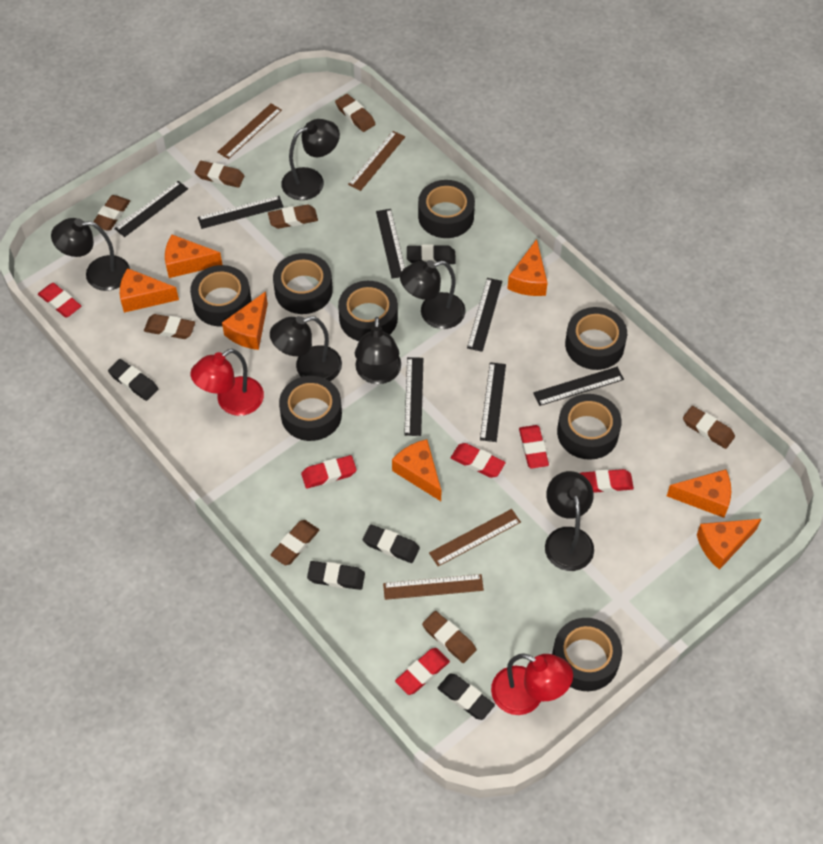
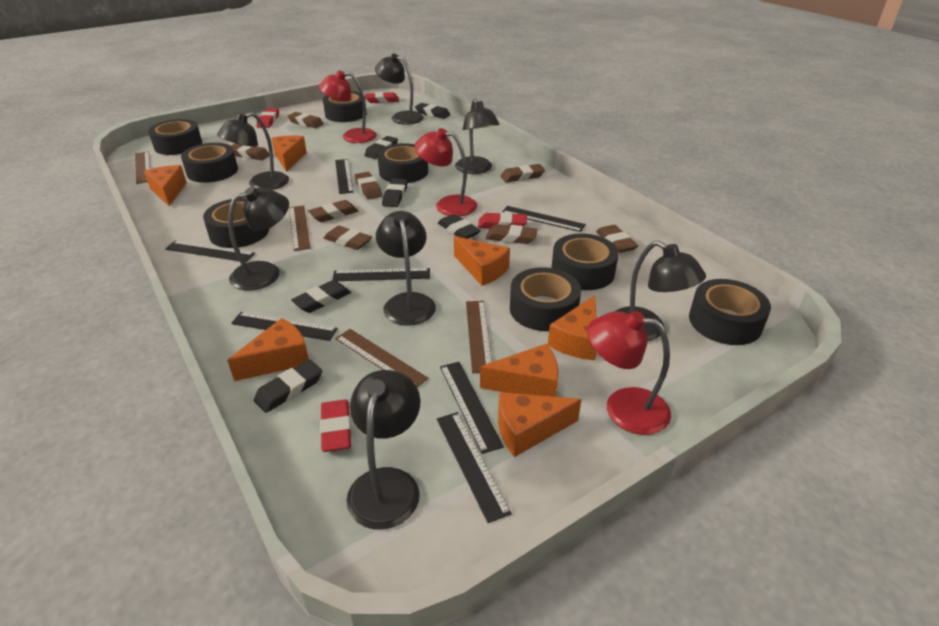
black eraser: [108,359,158,401] [307,561,365,590] [363,524,420,563] [407,244,456,264] [438,674,495,720] = 5 -> [254,360,322,413] [291,280,351,313] [365,136,398,159] [382,178,407,207] [415,103,450,119] [438,214,481,239] = 6
black lamp: [51,218,130,291] [270,316,342,381] [281,119,340,200] [355,317,401,384] [400,260,466,329] [545,471,594,571] = 6 -> [217,112,289,190] [228,187,289,291] [346,370,420,530] [375,54,424,125] [376,211,436,326] [455,99,500,174] [616,241,706,342] = 7
red eraser: [38,283,81,318] [301,455,357,488] [395,648,450,695] [451,443,506,478] [519,425,549,468] [580,469,634,493] = 6 -> [256,108,279,128] [320,400,351,452] [365,92,399,103] [478,212,527,229] = 4
red lamp: [190,349,264,416] [491,653,573,715] = 2 -> [319,70,377,143] [414,128,477,216] [587,311,671,435] = 3

